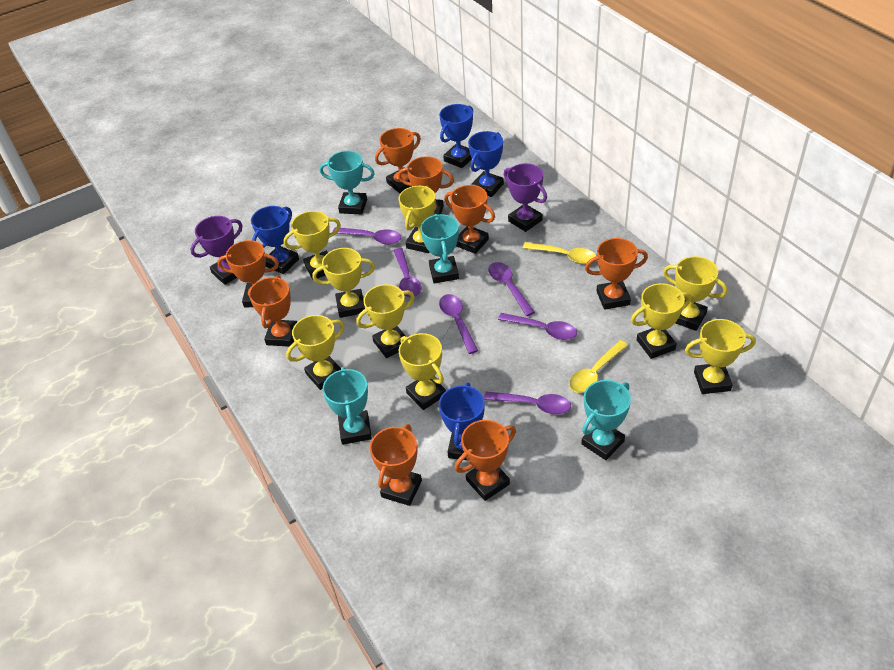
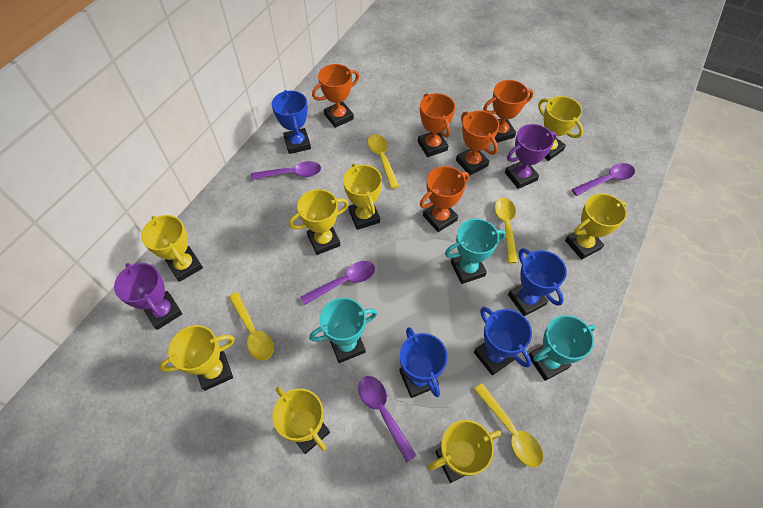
orange trophy: [217,240,279,307] [249,276,297,347] [370,424,422,506] [375,128,421,193] [398,156,454,215] [444,185,495,254] [455,420,516,501] [585,238,648,310] = 8 -> [312,64,359,128] [418,93,455,157] [420,166,469,232] [456,110,499,175] [483,80,534,143] = 5
purple spoon: [332,227,401,245] [393,248,422,297] [439,294,478,354] [484,391,571,415] [488,262,535,316] [498,313,577,340] = 6 -> [251,161,321,180] [301,261,375,305] [358,376,417,463] [572,163,635,196] = 4
turquoise trophy: [320,151,375,215] [323,367,372,445] [420,214,459,283] [581,380,631,460] = 4 -> [309,298,378,363] [445,219,506,284] [529,315,596,381] = 3
yellow spoon: [523,242,596,264] [569,340,628,393] = 2 -> [228,292,274,361] [368,134,399,189] [474,383,543,467] [495,198,518,263] = 4
yellow trophy: [283,211,341,279] [286,315,345,390] [312,248,375,318] [356,284,415,358] [399,185,436,253] [399,333,446,410] [631,283,691,359] [663,256,727,331] [685,319,756,394] = 9 -> [141,215,203,282] [160,325,235,391] [272,387,330,454] [289,189,349,255] [343,163,382,230] [428,420,501,483] [538,96,583,161] [565,193,627,260] = 8

